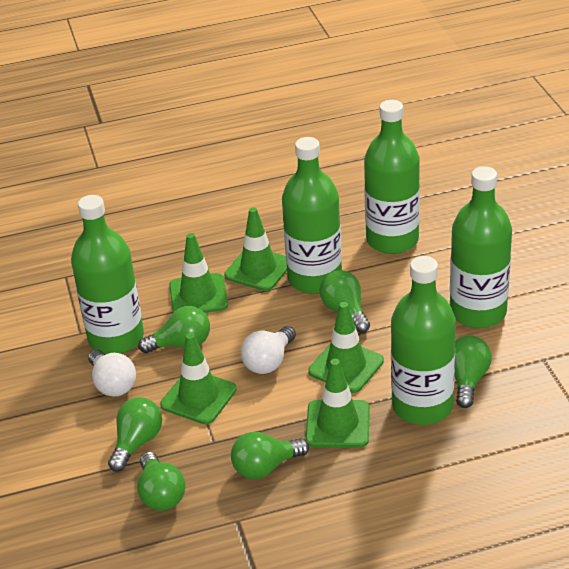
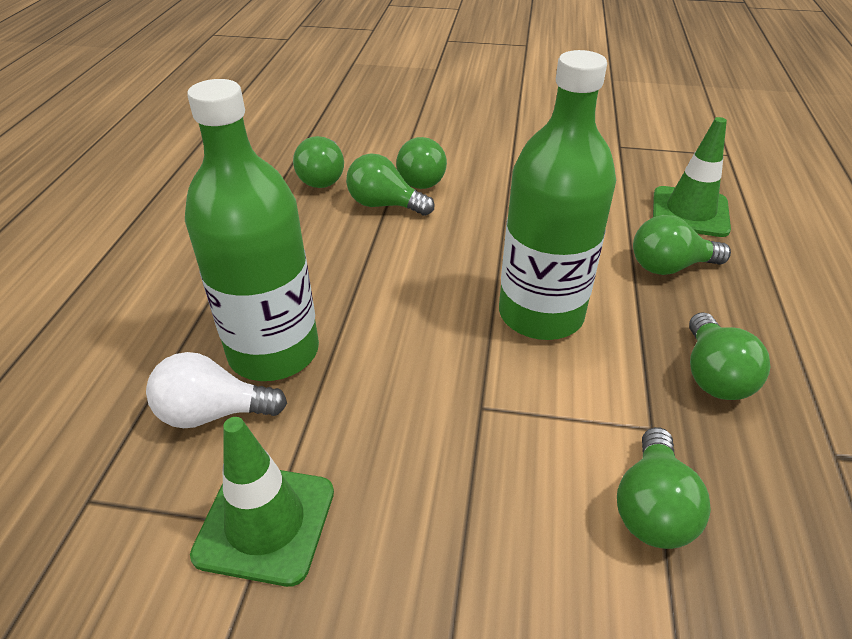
green bottle: [71,195,144,354] [282,137,342,294] [364,100,420,254] [391,256,456,425] [450,166,512,328] = 5 -> [185,79,319,381] [499,50,616,340] = 2
green traffic cone: [160,333,237,424] [169,233,228,313] [224,207,287,291] [306,359,370,448] [308,302,384,393] = 5 -> [190,417,334,587] [653,117,731,237] = 2
white light bulb: [88,349,136,397] [241,326,296,374] = 2 -> [146,352,287,428] = 1

